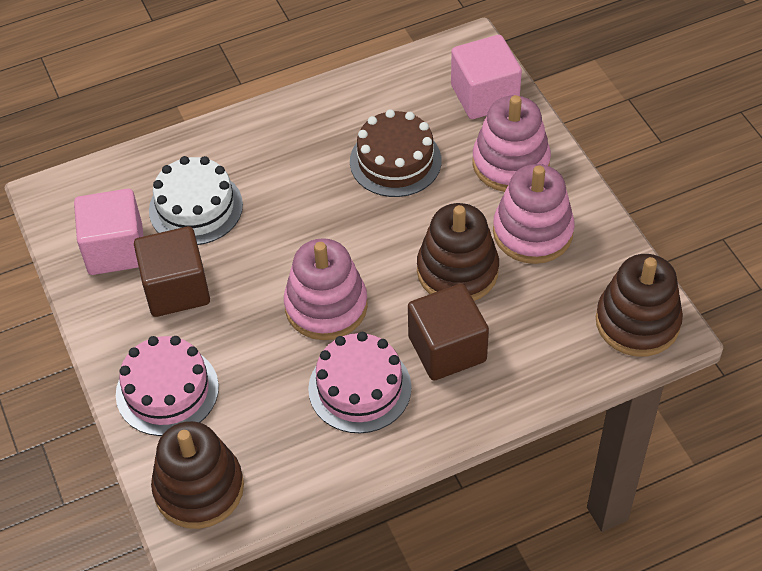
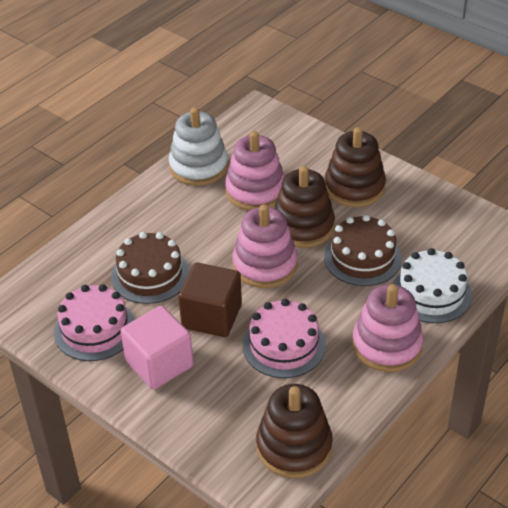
brown cake: [350,109,442,197] = 1 -> [111,232,189,304] [324,215,402,286] = 2
brown cube: [134,226,210,317] [408,284,489,381] = 2 -> [178,262,242,337] = 1
pink cube: [74,189,143,275] [451,35,522,119] = 2 -> [120,306,194,390] = 1
white stacking toy: none = 0 -> [169,107,228,186] = 1

